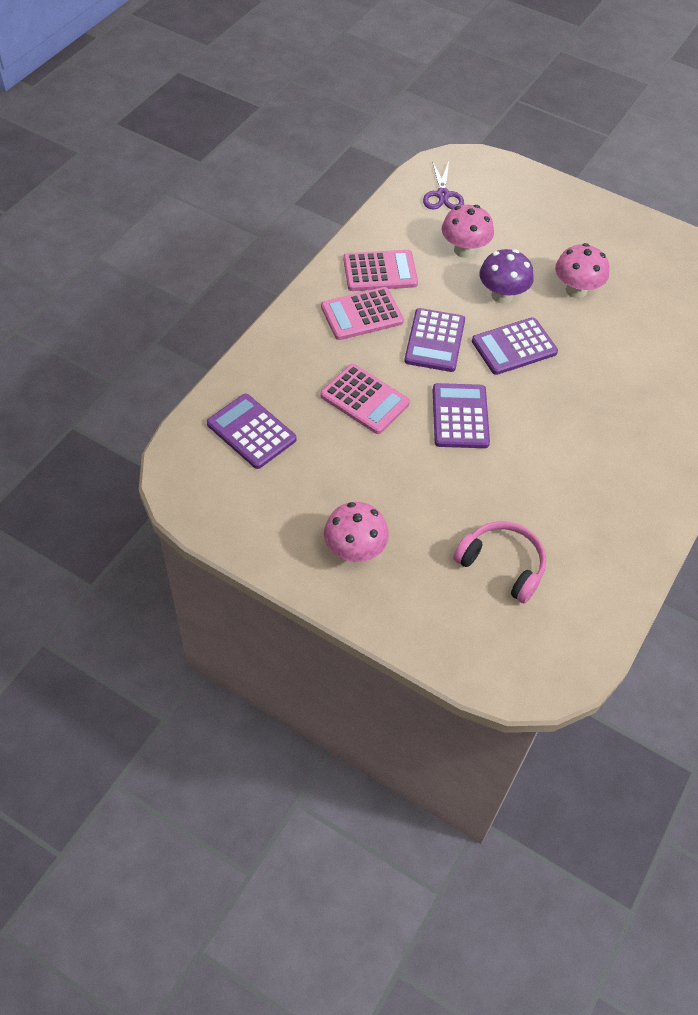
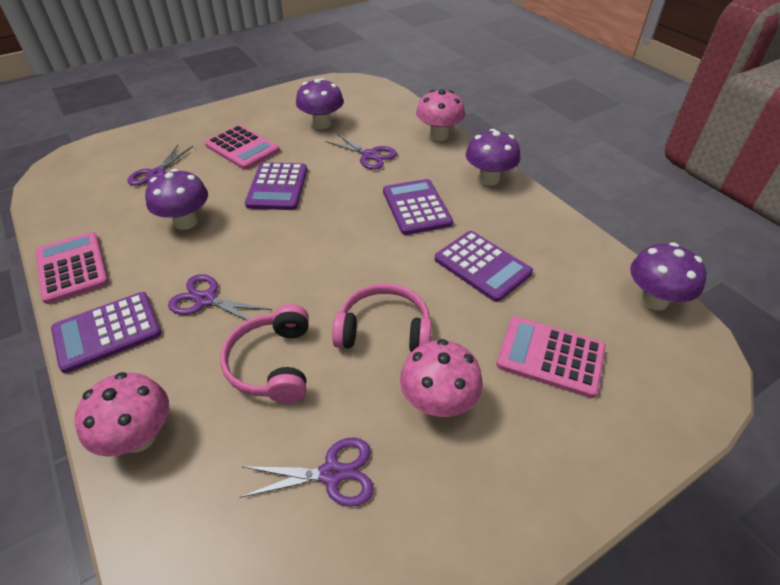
pink headphones: [453,521,546,604] = 1 -> [221,304,309,403] [332,283,432,352] = 2
purple mushroom: [479,249,534,304] = 1 -> [145,169,208,230] [296,78,344,129] [466,129,520,186] [630,243,706,310] = 4
purple scissors: [423,161,464,209] = 1 -> [127,145,193,186] [168,274,272,321] [240,438,374,507] [326,134,397,170] = 4

